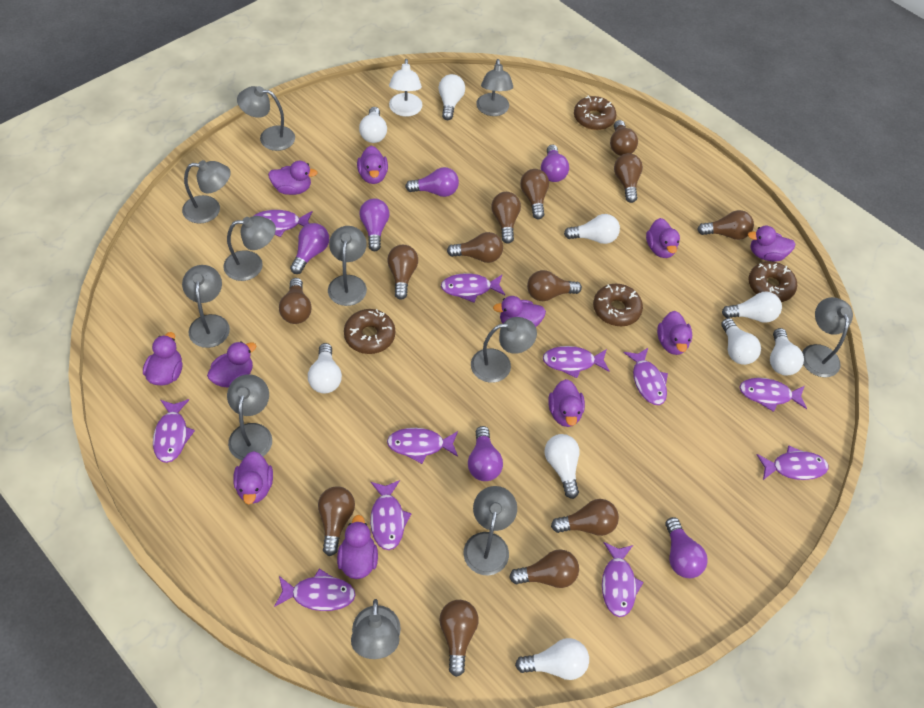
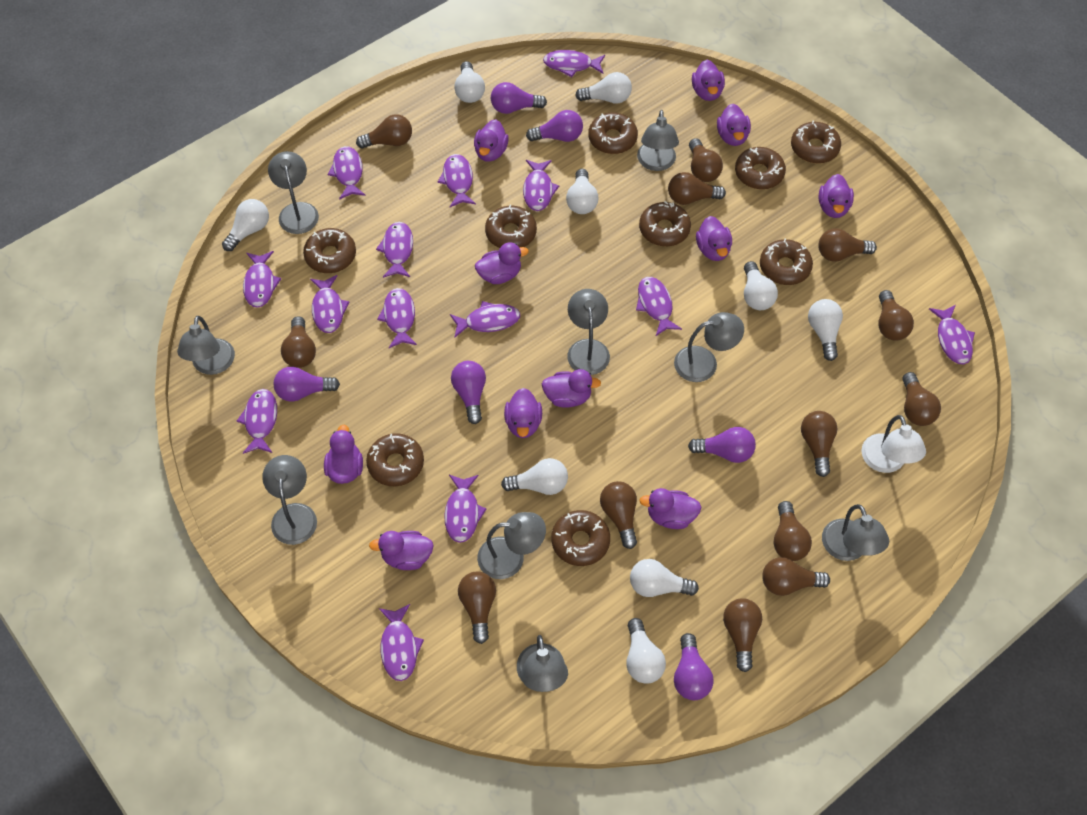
brown donut: [344,309,395,354] [574,95,616,130] [593,284,643,326] [748,261,797,302] = 4 -> [303,228,356,273] [366,433,424,486] [485,205,537,248] [551,510,610,566] [588,113,638,154] [639,201,691,246] [735,147,786,190] [760,239,813,285] [791,121,841,164] = 9
grey lamp: [182,160,231,223] [182,265,230,348] [223,216,276,281] [227,374,272,460] [237,86,295,151] [328,226,367,306] [351,599,401,659] [463,486,517,575] [471,317,537,383] [476,59,513,116] [802,297,853,377] = 11 -> [177,316,235,375] [262,455,317,545] [268,151,319,234] [477,512,546,579] [517,635,568,692] [567,289,610,375] [637,110,679,171] [674,312,744,382] [822,504,889,561] = 9
purple fish: [153,399,195,463] [254,210,312,237] [274,569,355,611] [370,480,411,550] [387,428,458,464] [441,273,505,303] [543,346,610,378] [602,542,644,617] [624,348,668,405] [739,378,807,412] [757,445,828,480] = 11 -> [237,389,277,454] [243,251,281,308] [310,275,349,333] [327,146,366,200] [376,222,413,278] [377,288,417,348] [379,604,424,681] [438,154,476,207] [444,475,486,543] [450,301,520,337] [523,160,559,211] [543,50,605,77] [636,277,682,336] [929,305,975,364] = 14

